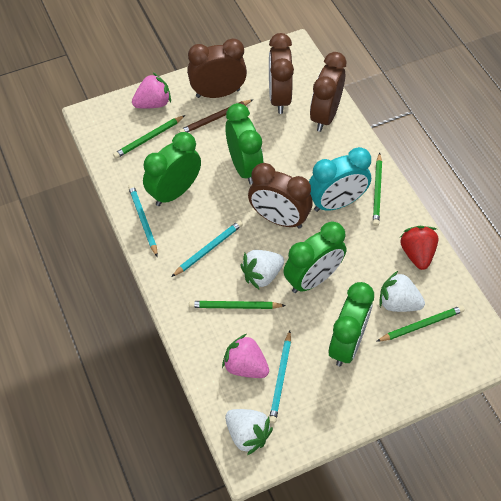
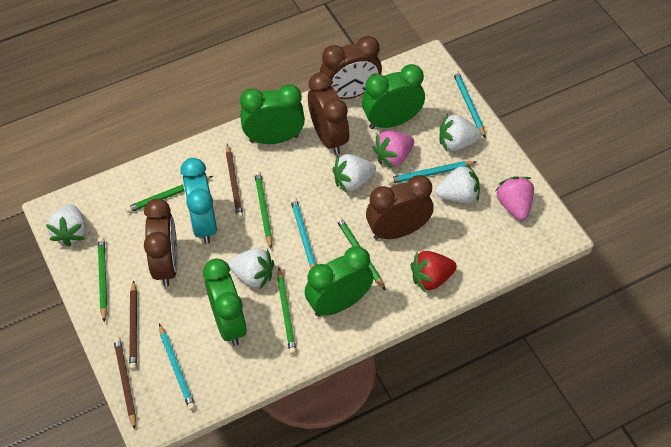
brown pencil: [179,99,253,133] = 1 -> [113,337,136,429] [129,280,137,370] [226,144,243,219] = 3
green pencil: [113,115,185,159] [189,301,286,309] [373,153,382,226] [376,305,465,342] = 4 -> [98,237,107,322] [125,176,213,213] [254,171,272,249] [277,268,297,355] [336,216,386,291] = 5
turquoise pencil: [128,184,158,257] [171,220,243,277] [269,330,291,423] = 3 -> [159,324,196,411] [290,197,316,268] [388,161,476,184] [453,70,486,138] = 4
white strawberry: [225,409,273,455] [240,250,284,289] [379,271,425,312] = 3 -> [46,204,86,247] [228,248,274,289] [333,154,376,193] [435,164,480,203] [439,113,482,151] = 5

